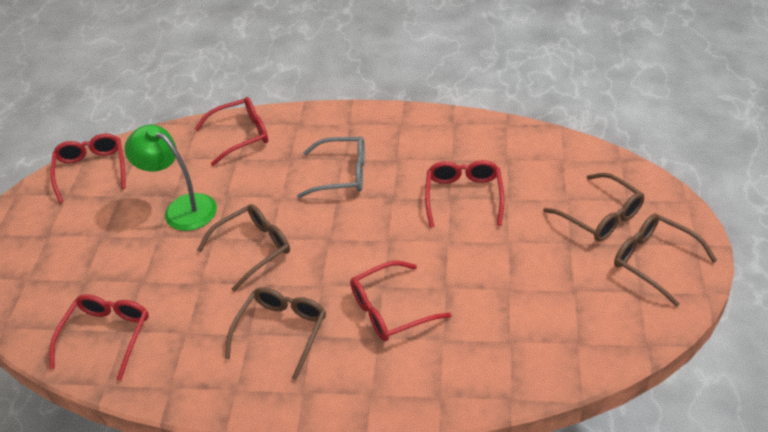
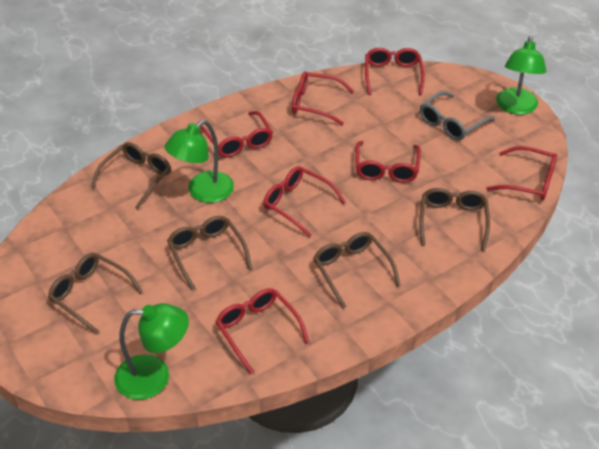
brown glasses: [197,204,290,292] [225,287,326,380] [543,173,644,242] [614,214,717,307] = 4 -> [48,253,143,334] [91,142,171,210] [167,216,252,290] [313,232,400,309] [419,188,490,251] = 5
green lamp: [124,125,217,231] = 1 -> [114,303,189,400] [165,120,234,203] [496,36,546,115] = 3
red glasses: [50,294,149,381] [51,133,126,203] [195,97,268,166] [350,261,452,341] [425,160,504,228] = 5 -> [200,111,273,157] [215,288,310,374] [263,166,346,237] [292,71,354,125] [356,141,421,183] [365,48,425,95] [486,146,557,200] = 7

